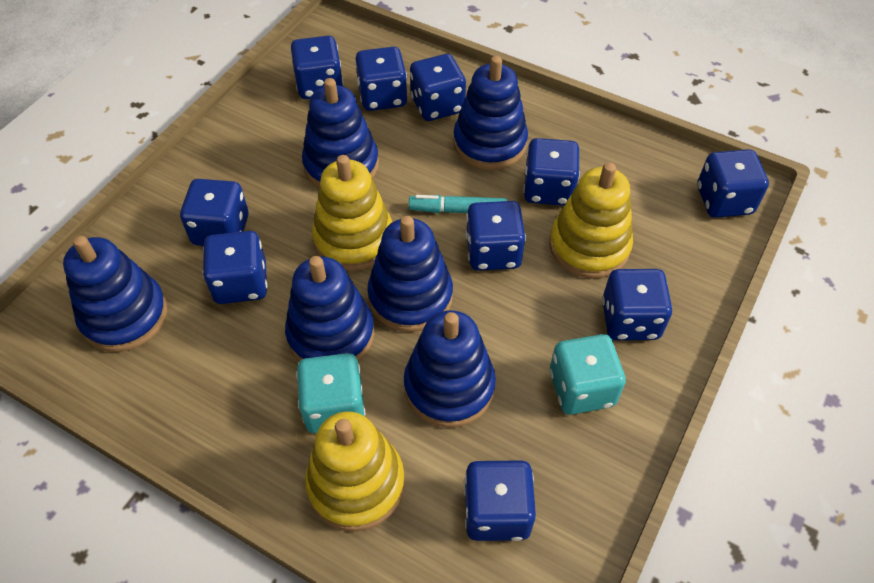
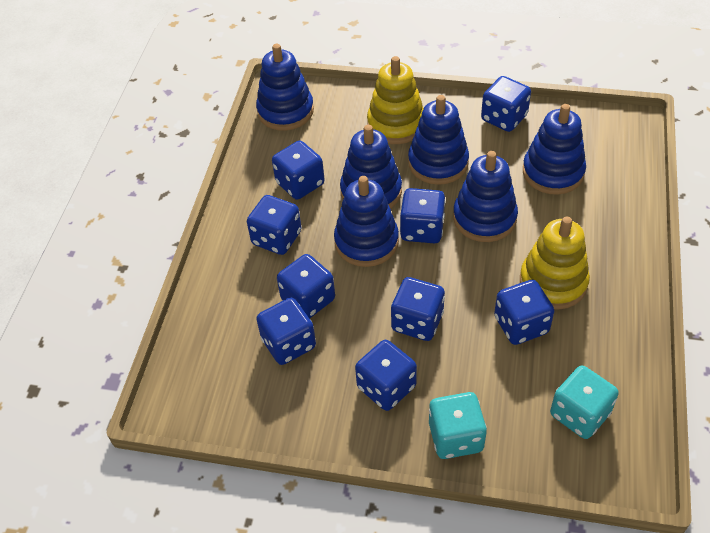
blue dice: [180,179,249,246] [203,231,267,304] [290,36,343,99] [355,47,407,111] [410,54,466,121] [464,460,536,541] [466,201,526,271] [523,138,580,206] [602,269,672,340] [697,149,769,218] = 10 -> [247,195,301,255] [256,298,316,365] [272,141,325,200] [277,254,335,319] [355,340,417,411] [391,277,445,341] [400,188,445,244] [481,76,531,132] [494,280,554,345] = 9
turquoise marker: [409,195,507,213] = 1 -> none = 0
yellow stacking toy: [305,411,405,532] [312,155,392,271] [549,162,633,279] = 3 -> [367,56,424,144] [520,216,590,310] = 2

